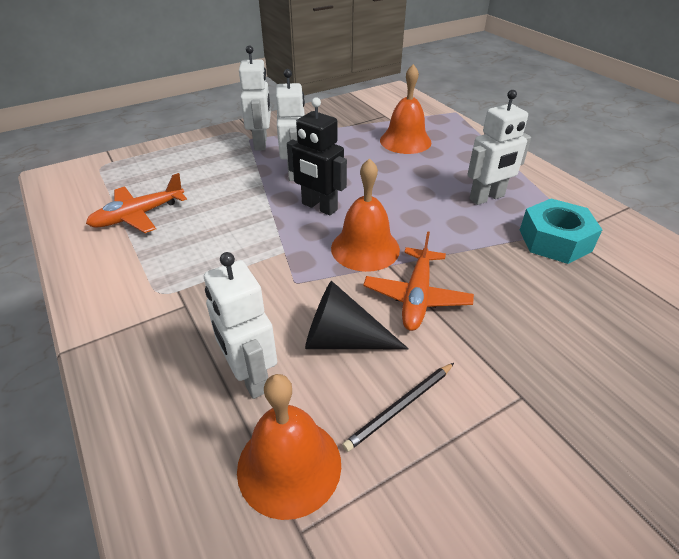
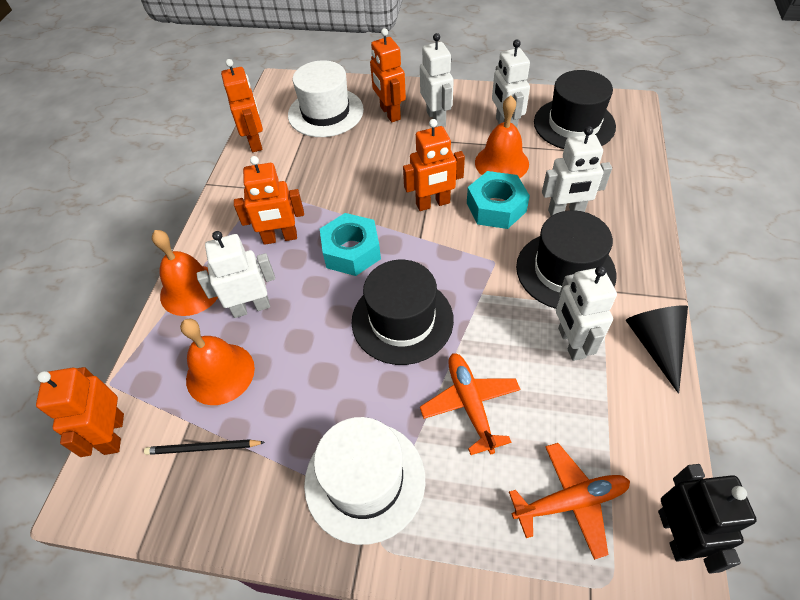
black hat: none = 0 -> [351,260,454,365] [516,210,616,309] [534,70,616,149] = 3
orange robot: none = 0 -> [36,367,124,457] [221,59,263,152] [234,156,304,245] [370,28,406,122] [403,119,465,211] = 5
turquoise nut: [520,199,602,264] = 1 -> [320,213,381,276] [467,171,530,229] = 2
white hat: none = 0 -> [288,60,364,137] [304,417,425,545] = 2
white robot: [204,252,277,399] [239,45,271,151] [276,69,305,181] [467,90,531,205] = 4 -> [197,231,275,318] [420,33,454,127] [492,40,530,128] [542,126,612,216] [556,266,617,361] = 5

